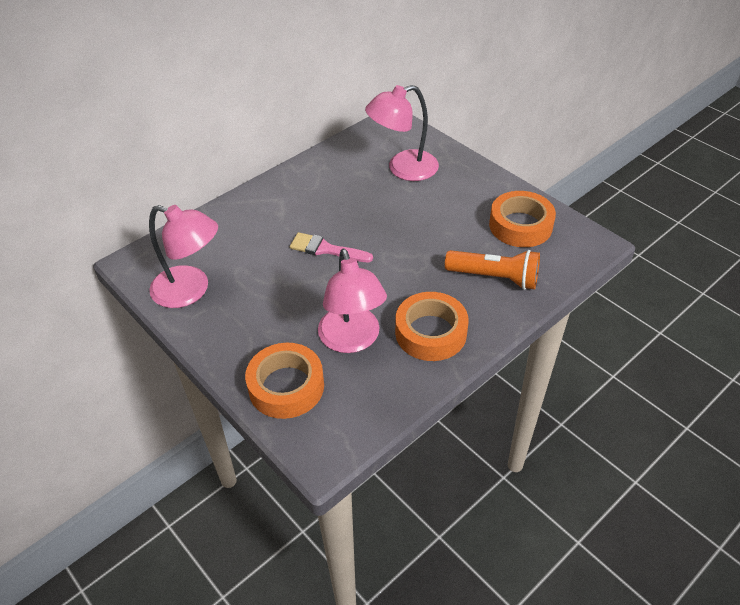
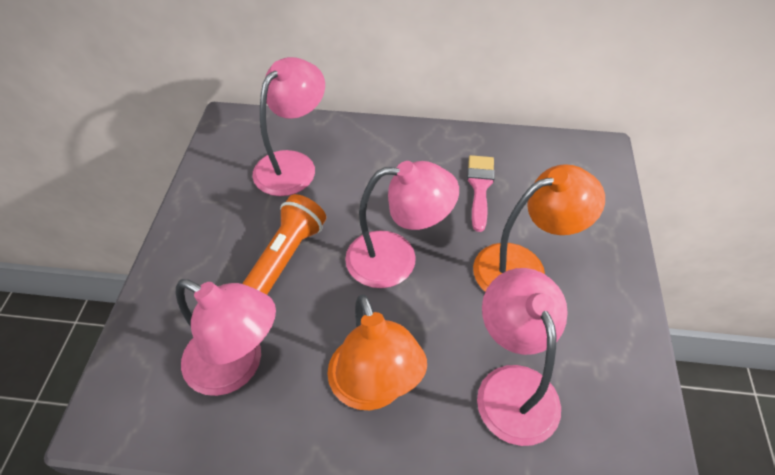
orange lamp: none = 0 -> [327,295,427,410] [473,164,605,292] = 2
orange tape: [245,343,324,419] [395,292,469,361] [489,191,556,247] = 3 -> none = 0
pink lamp: [149,205,218,308] [318,249,387,353] [365,85,439,181] = 3 -> [176,279,276,396] [252,57,325,196] [345,161,459,288] [477,268,568,446] = 4

